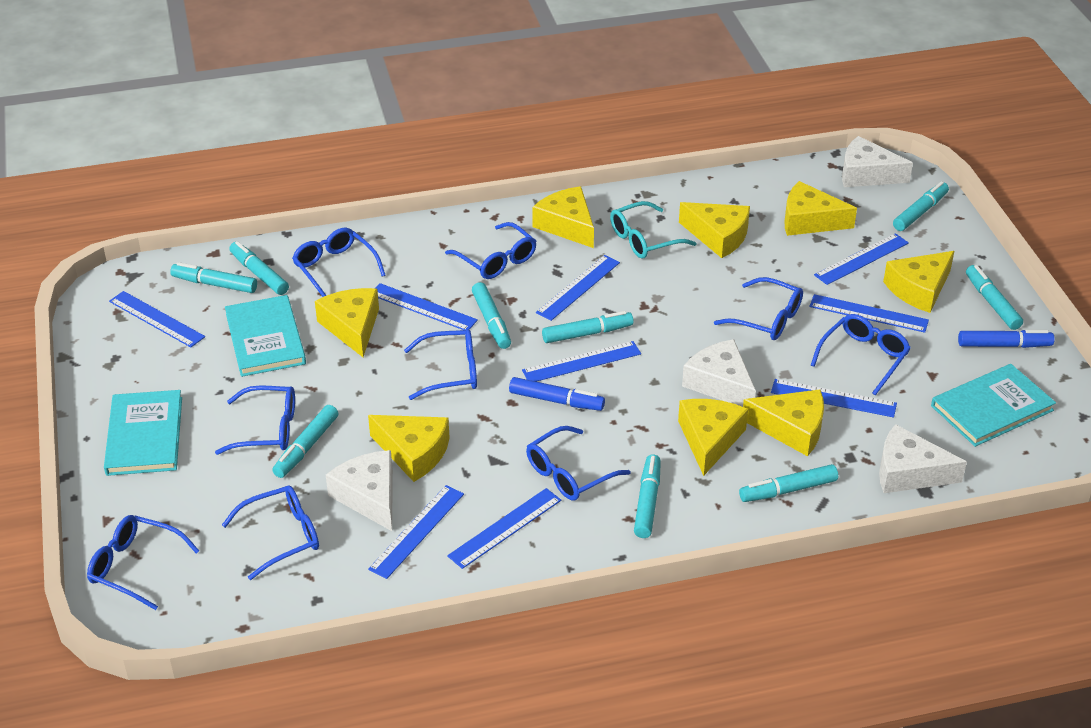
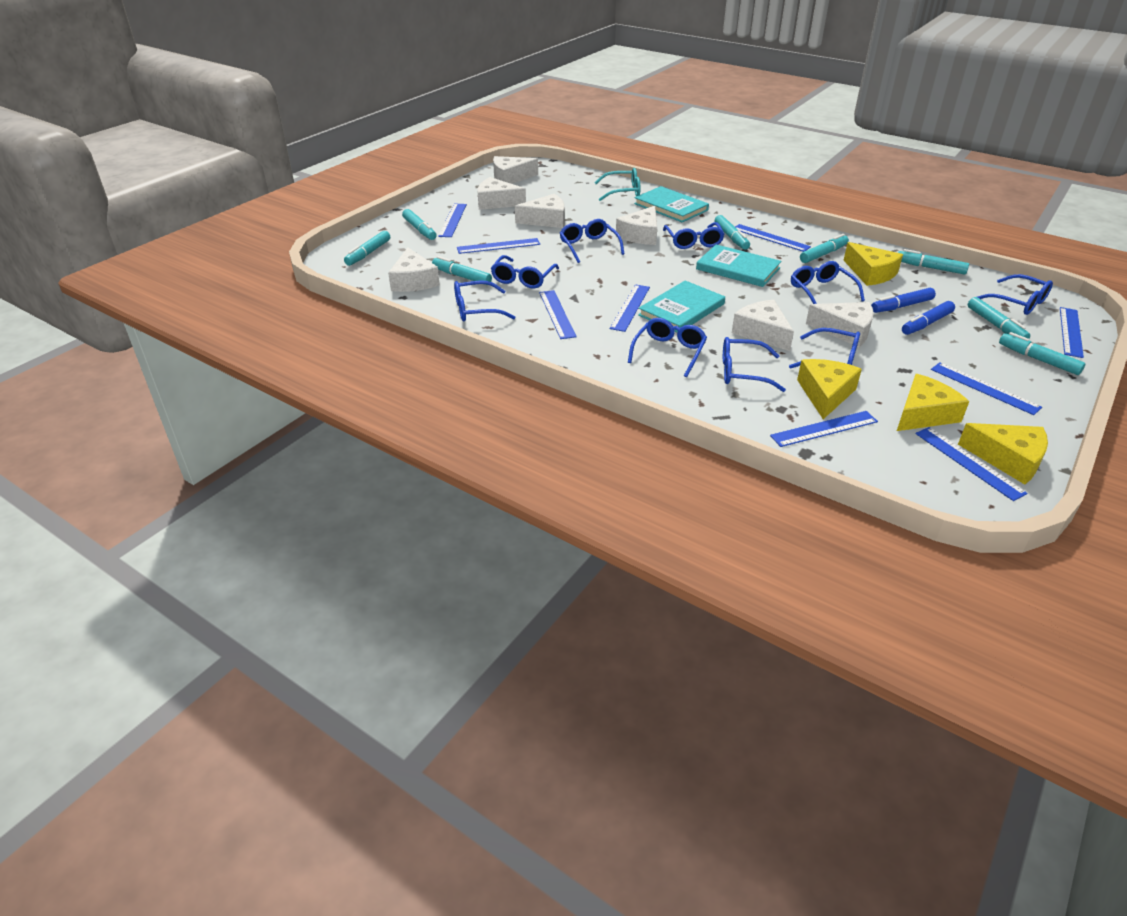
turquoise marker: [170,262,257,293] [229,241,289,295] [272,405,338,478] [472,282,511,349] [542,311,634,343] [634,454,661,538] [739,464,838,502] [893,181,949,231] [966,265,1023,330] = 9 -> [344,231,390,266] [402,209,437,240] [432,256,492,285] [714,215,750,250] [800,234,849,263] [898,249,969,275] [968,297,1030,339] [999,332,1085,375] = 8
white cheese: [326,450,393,531] [682,339,756,407] [842,136,913,187] [879,424,967,493] = 4 -> [388,247,440,292] [477,177,526,210] [493,156,538,184] [515,194,565,228] [616,206,657,245] [732,300,794,351] [806,302,874,347] = 7
yellow cheese: [315,288,379,357] [368,415,450,482] [532,186,594,248] [678,399,748,476] [679,202,750,258] [743,389,824,456] [785,181,857,236] [883,251,954,313] = 8 -> [797,359,862,419] [844,242,903,286] [897,374,969,431] [958,423,1048,484] = 4

